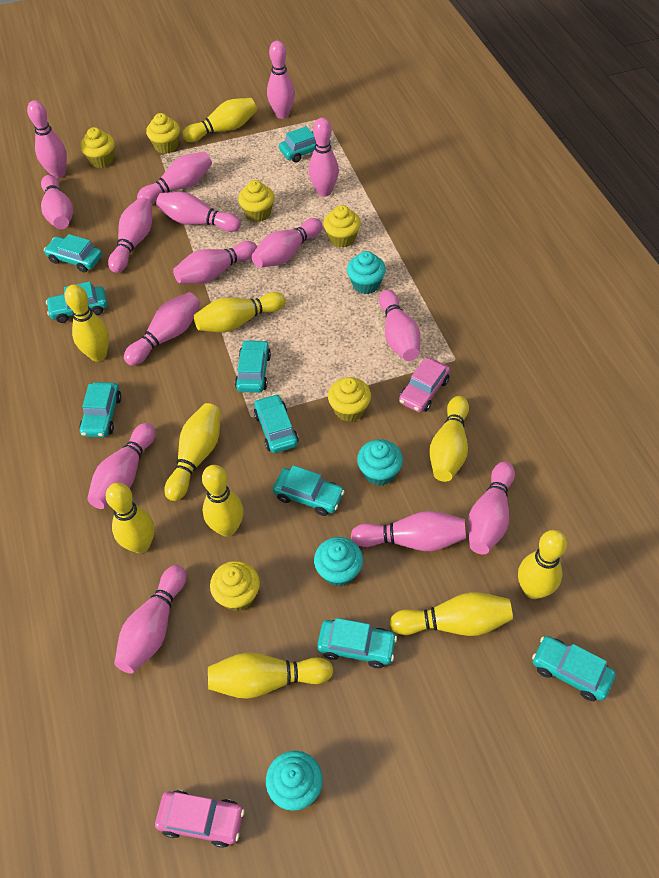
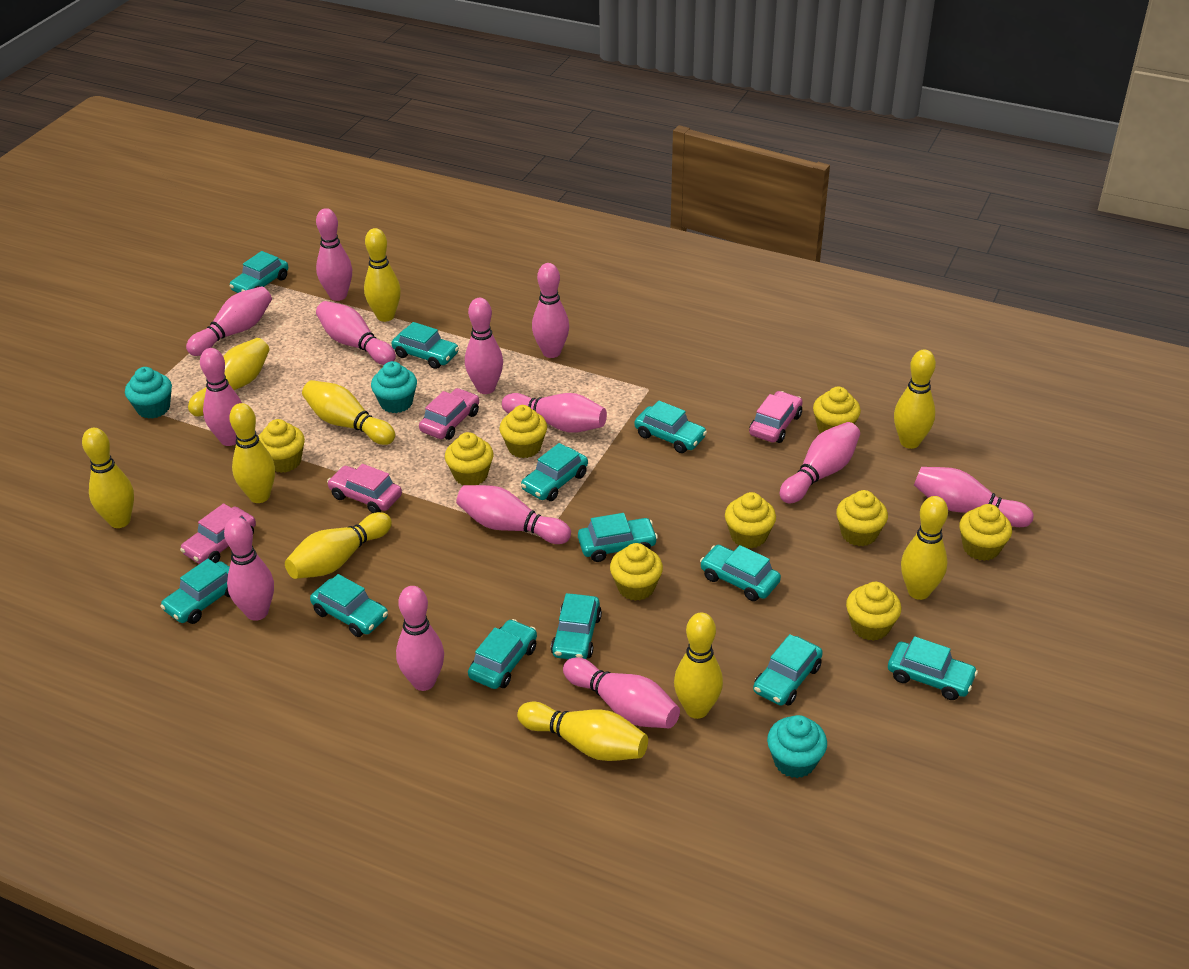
pink bowling pin: [27,100,67,178] [41,175,73,229] [87,423,156,509] [108,197,152,273] [114,565,186,674] [124,292,200,366] [137,151,212,204] [156,192,241,232] [173,241,257,284] [252,218,323,268] [267,41,295,119] [309,118,339,197] [351,511,466,551] [379,290,421,361] [467,462,515,554] = 15 -> [186,286,272,356] [200,348,242,446] [224,517,274,621] [316,208,352,301] [316,301,396,365] [396,586,444,691] [456,485,571,544] [465,298,503,394] [502,393,607,433] [532,263,569,358] [563,657,680,728] [780,422,860,504] [914,467,1033,527] = 13
pink car: [155,790,245,848] [399,358,450,413] = 2 -> [180,503,256,564] [327,464,402,513] [419,388,479,440] [749,391,803,443] = 4
turquoise car: [44,234,102,273] [46,281,107,323] [79,382,122,438] [235,340,271,393] [254,394,299,453] [273,465,345,516] [279,126,331,163] [317,618,397,668] [532,636,616,701] = 9 -> [160,559,230,624] [229,251,288,293] [310,574,388,637] [392,322,459,369] [468,619,537,689] [521,443,588,501] [551,593,602,659] [578,513,658,562] [634,401,707,453] [700,545,781,601] [753,634,823,706] [888,636,978,700] = 12
turquoise cupcake: [266,751,323,811] [314,537,363,587] [347,251,386,294] [357,439,403,486] = 4 -> [125,367,172,419] [371,361,417,413] [767,715,827,778] = 3
yellow cupcake: [80,127,115,168] [146,113,180,154] [210,561,260,611] [238,180,274,222] [323,205,361,248] [328,377,371,422] = 6 -> [258,419,305,473] [445,432,493,485] [500,405,547,458] [610,543,663,601] [725,492,776,549] [813,387,861,433] [836,490,888,546] [846,582,901,641] [959,504,1012,561] = 9

